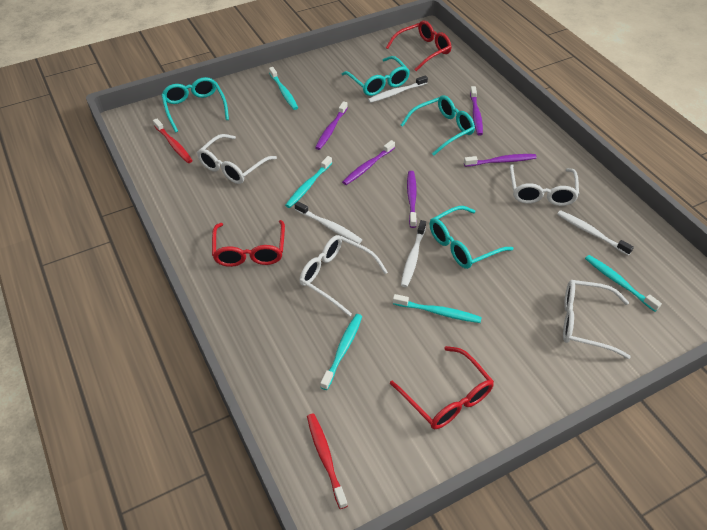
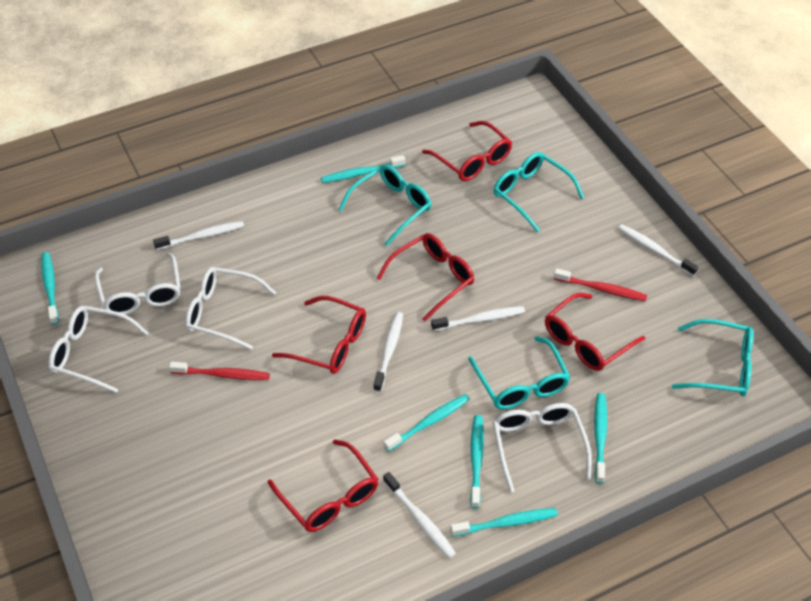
purple toothbrush: [315,101,348,150] [342,140,395,185] [407,171,417,228] [464,154,537,167] [470,86,483,135] = 5 -> none = 0
red glasses: [212,220,285,267] [386,21,451,71] [390,346,494,429] = 3 -> [268,439,378,532] [272,296,366,374] [377,233,474,322] [422,121,512,181] [545,293,645,371] = 5
turquoise toothbrush: [269,67,298,110] [285,156,332,208] [320,314,362,390] [393,294,482,323] [585,255,662,312] = 5 -> [41,252,59,325] [321,155,405,183] [384,394,470,452] [450,508,558,537] [470,415,484,508] [594,393,607,484] = 6
white toothbrush: [295,201,362,244] [368,75,428,103] [401,220,426,287] [557,210,634,255] = 4 -> [153,221,244,250] [373,312,403,392] [383,472,456,559] [431,306,525,331] [618,224,698,276] = 5

